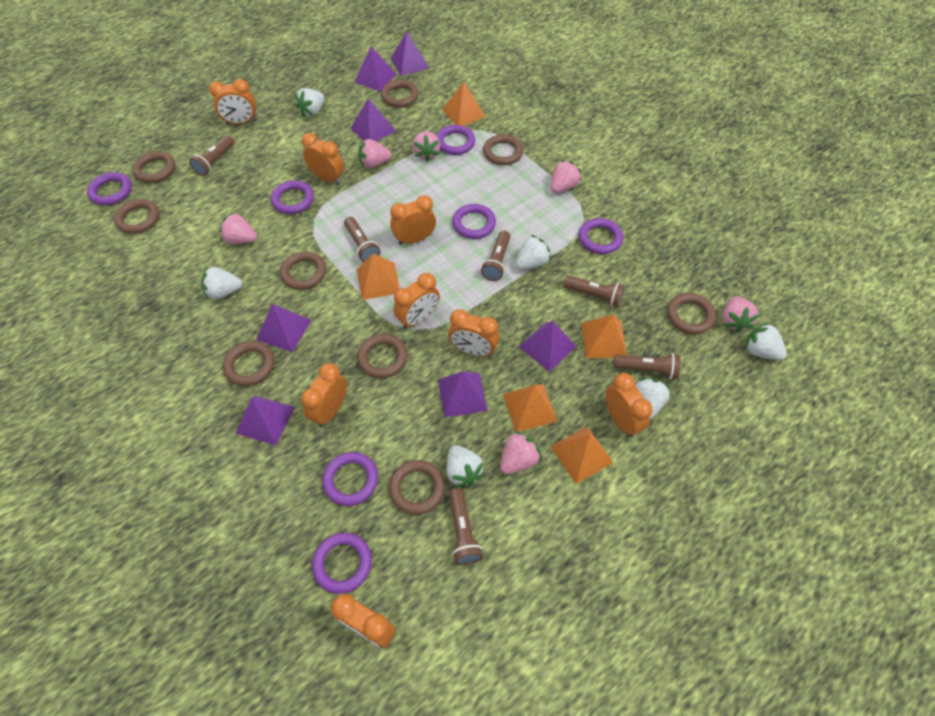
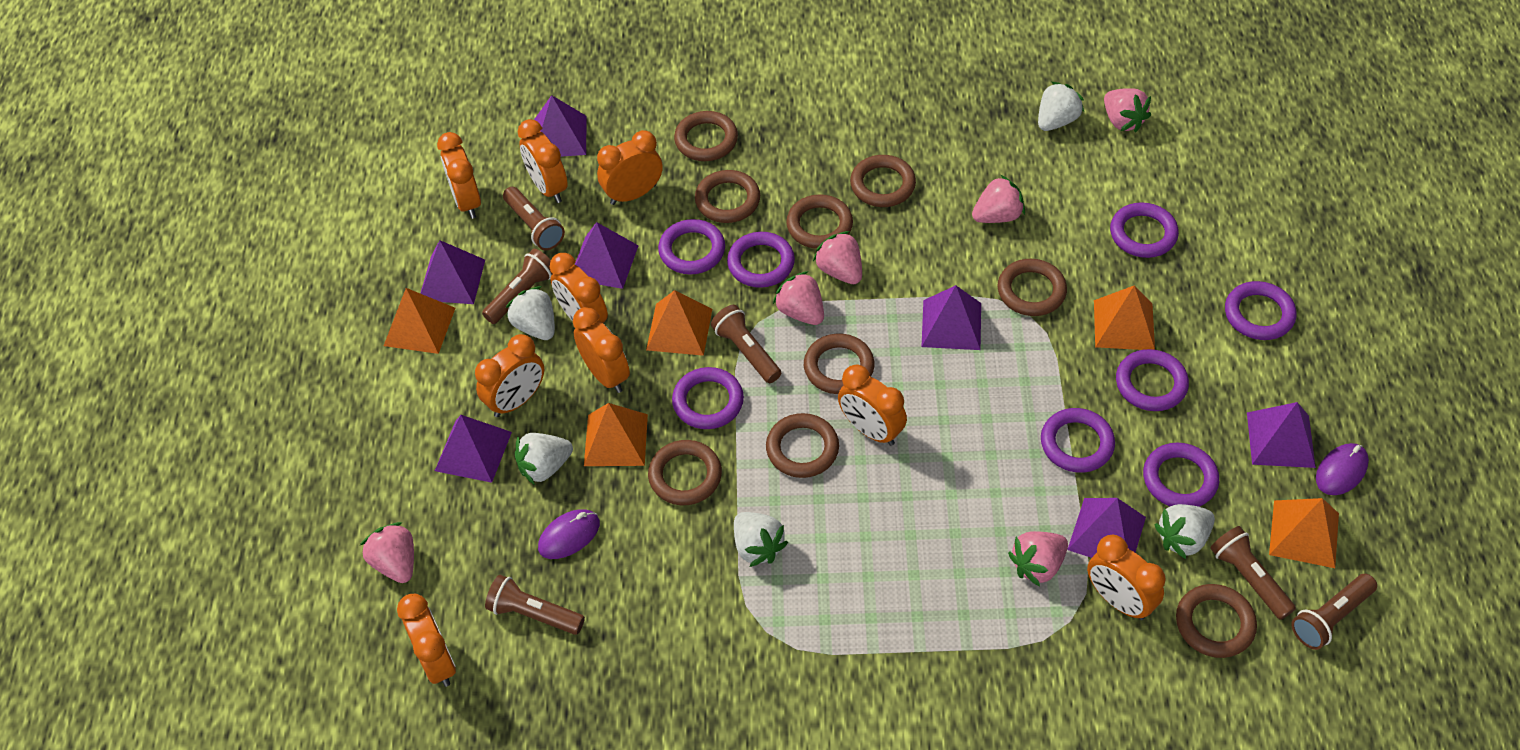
orange clock: [209,79,257,125] [301,133,344,185] [301,363,347,427] [331,594,396,648] [390,195,436,245] [393,273,440,329] [448,309,500,356] [605,373,653,437] = 8 -> [397,593,456,687] [437,132,481,219] [475,334,544,417] [517,119,568,203] [550,253,608,323] [573,307,630,393] [597,130,663,205] [838,365,907,446] [1087,534,1166,620] = 9
purple mouse: none = 0 -> [538,509,600,559] [1316,443,1369,495] = 2
purple ring: [87,172,132,205] [271,181,314,214] [312,533,372,594] [322,452,378,506] [436,125,475,155] [452,204,496,239] [579,218,623,254] = 7 -> [658,219,725,274] [672,367,744,429] [727,232,795,288] [1041,408,1115,473] [1110,202,1179,258] [1116,349,1189,411] [1143,443,1219,507] [1225,281,1296,340] = 8
white strawberry: [201,267,242,299] [295,88,324,117] [447,445,485,488] [516,235,551,269] [634,378,671,419] [745,322,787,360] = 6 -> [506,286,555,340] [515,433,573,485] [734,512,788,567] [1038,82,1084,131] [1154,504,1215,559] = 5

